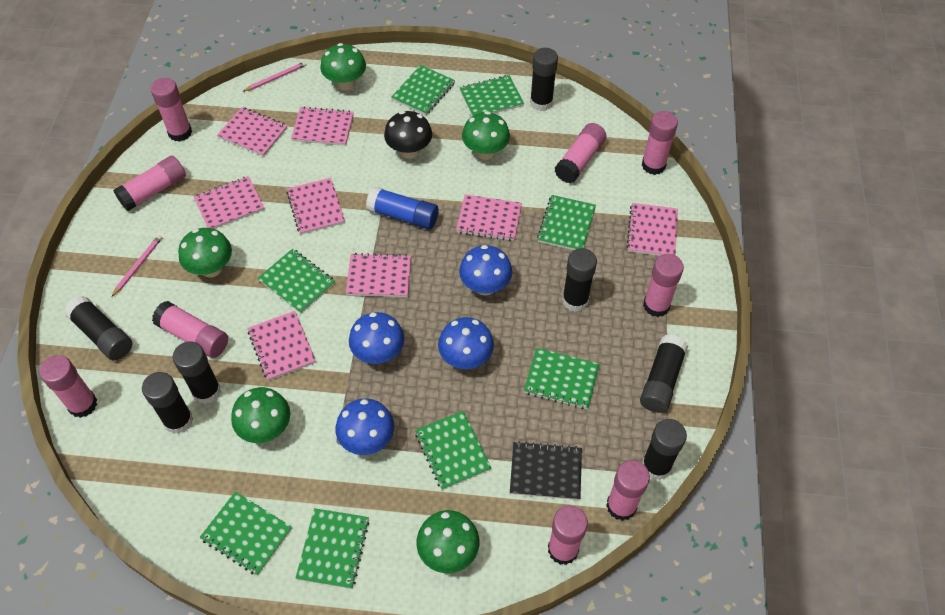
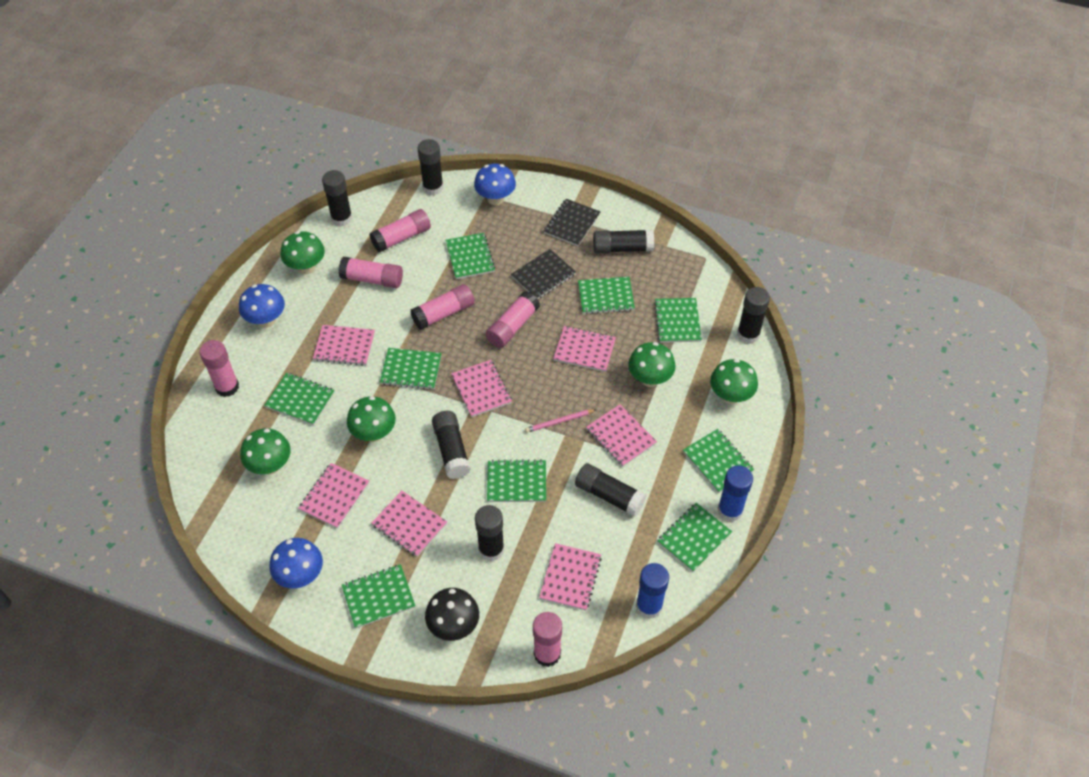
black notebook: [510,441,582,500] = 1 -> [511,249,576,299] [544,199,600,246] = 2
blue glue stick: [366,187,438,230] = 1 -> [636,563,669,619] [718,465,753,522] = 2
blue mushroom: [336,398,394,455] [349,312,405,364] [438,317,494,369] [459,245,512,296] = 4 -> [239,284,285,328] [270,538,323,589] [474,164,516,205] = 3
green notebook: [200,491,292,575] [258,249,335,314] [296,508,370,589] [391,65,455,115] [415,411,491,490] [460,75,524,116] [524,348,600,409] [537,195,596,250] = 8 -> [264,373,335,425] [342,564,415,628] [380,348,442,390] [445,233,496,279] [487,459,546,502] [578,277,635,314] [654,298,702,343] [657,503,732,572] [683,429,754,493] = 9
pink glue stick: [39,355,97,418] [113,156,186,211] [150,78,192,142] [152,301,228,358] [548,505,588,565] [555,123,606,183] [606,460,650,521] [642,111,678,175] [643,254,684,317] = 9 -> [200,340,239,397] [338,257,403,288] [370,209,431,252] [410,284,475,330] [486,291,540,348] [533,612,562,667] = 6
pink notebook: [193,176,264,229] [217,107,287,156] [248,311,316,381] [286,178,345,234] [291,106,354,146] [346,253,411,297] [456,194,522,241] [627,203,678,256] = 8 -> [298,463,369,529] [313,325,375,366] [371,491,447,557] [451,360,512,417] [539,543,602,611] [553,326,616,372] [586,404,657,467] = 7
pink pencil: [112,235,162,296] [242,62,307,92] = 2 -> [525,409,597,433] = 1

